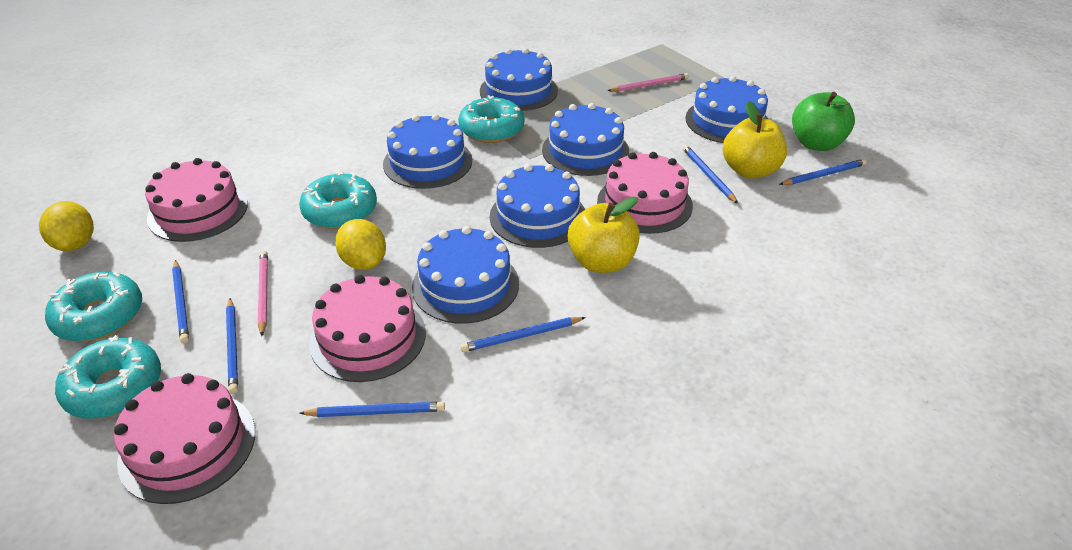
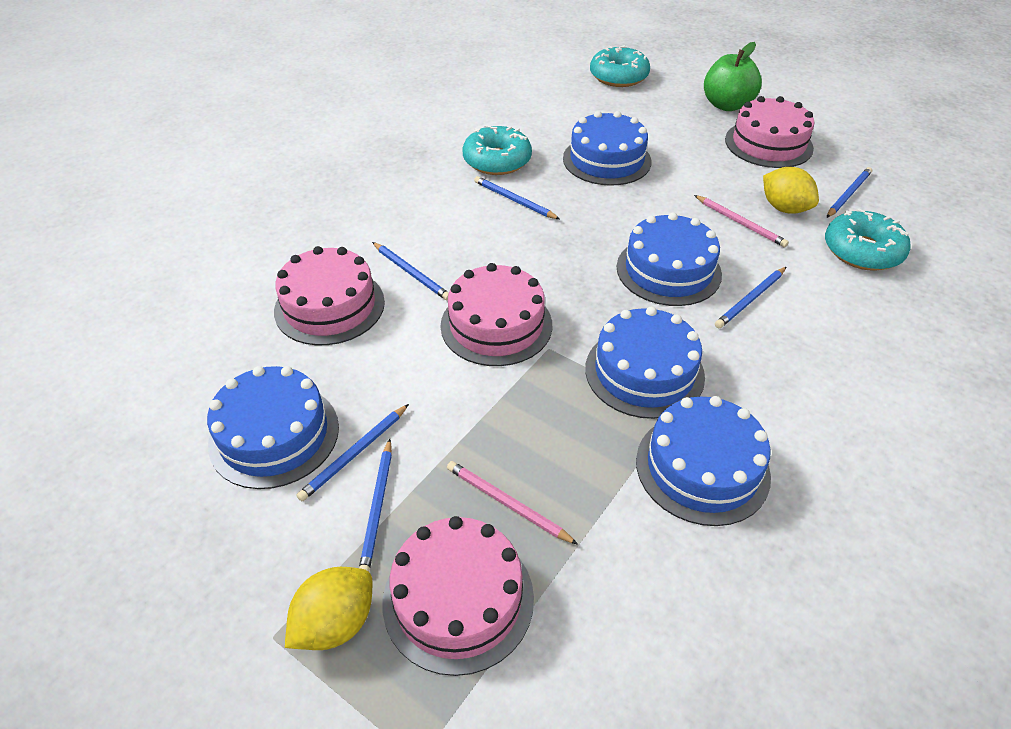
blue cake: [383,114,472,189] [412,226,519,324] [480,48,558,111] [490,164,585,248] [542,103,629,176] [685,76,768,143] = 6 -> [207,366,339,489] [563,111,651,186] [585,307,705,419] [617,212,722,306] [636,396,771,526] = 5
turquoise donut: [45,272,142,341] [55,335,161,419] [299,171,377,229] [458,95,524,143] = 4 -> [463,125,532,175] [590,45,650,87] [825,208,911,271] = 3
yellow apple: [568,197,640,273] [723,101,787,179] = 2 -> none = 0

